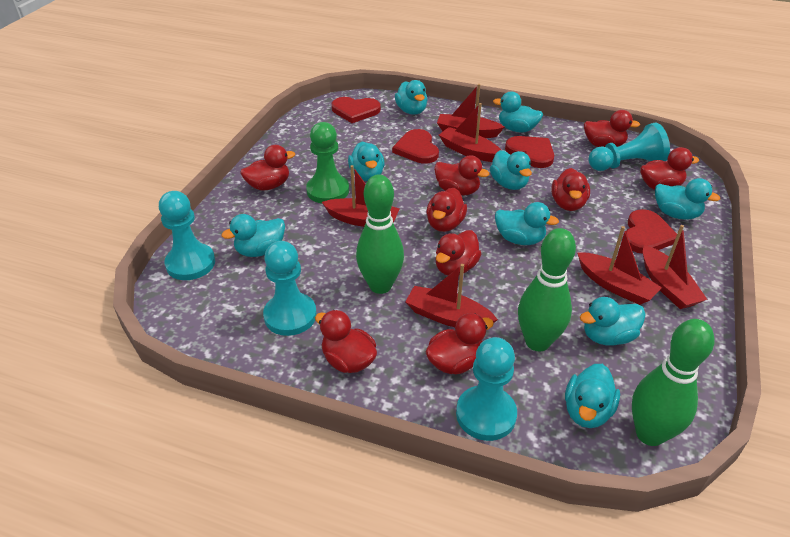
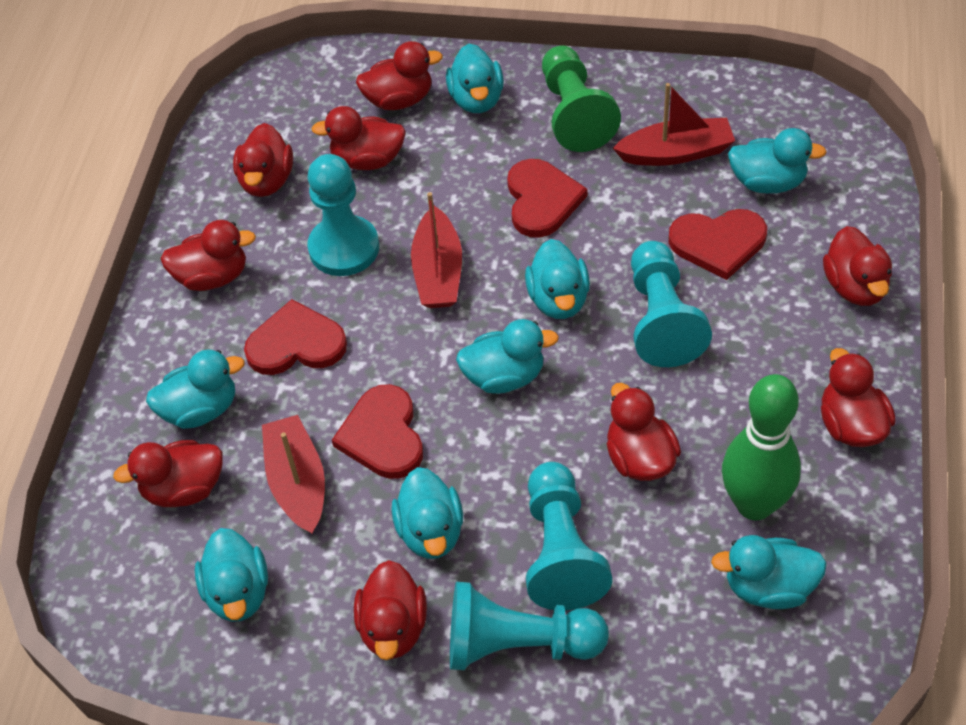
green bowling pin: [356,174,404,294] [518,228,576,351] [632,319,715,446] = 3 -> [722,374,801,521] = 1
red boat: [322,165,399,227] [405,264,498,327] [437,84,504,138] [439,103,501,162] [577,226,662,305] [643,225,707,309] = 6 -> [262,415,325,534] [411,192,462,308] [613,83,735,166] = 3
turquoise duck: [221,214,285,257] [348,142,385,181] [395,80,428,115] [490,150,532,190] [493,92,543,132] [495,202,559,245] [565,364,620,428] [580,297,646,346] [655,178,720,220] = 9 -> [146,350,245,429] [195,528,268,622] [391,467,463,559] [446,44,504,113] [456,319,559,394] [525,239,590,319] [711,535,827,609] [728,128,827,194] = 8

